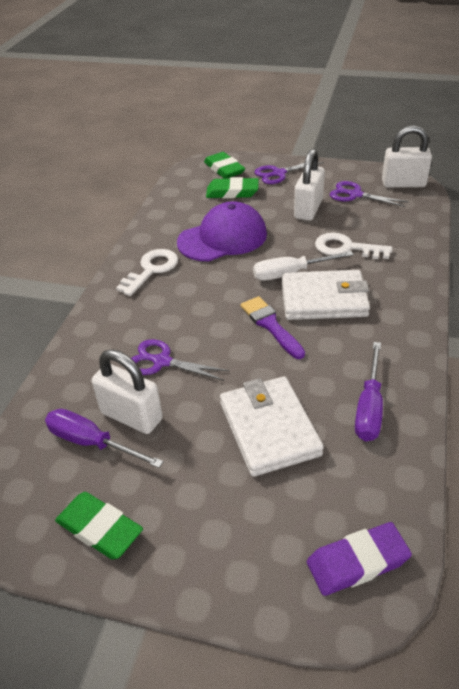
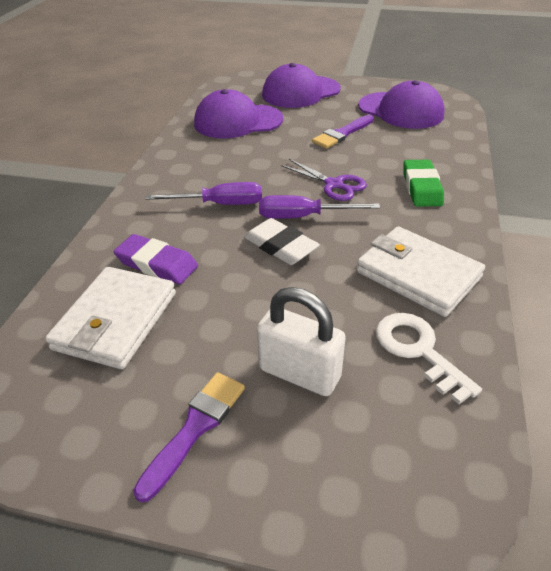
green eraser: [55,492,143,559] [204,152,245,179] [206,177,259,199] = 3 -> [403,160,444,206] = 1
purple brush: [241,296,305,359] = 1 -> [133,372,245,502] [312,115,374,149] = 2
purple cap: [177,201,267,261] = 1 -> [194,89,283,139] [262,63,341,108] [358,80,445,129] = 3
purple scissors: [131,339,230,381] [255,162,324,184] [330,181,409,207] = 3 -> [281,159,367,201] = 1
white eraser: none = 0 -> [244,218,320,265] = 1
white key: [116,249,178,296] [315,233,392,259] = 2 -> [376,313,482,404] = 1
white padlock: [92,349,163,434] [294,149,325,221] [382,125,432,188] = 3 -> [257,287,346,396] = 1
white screwdriver: [253,251,354,281] = 1 -> none = 0

